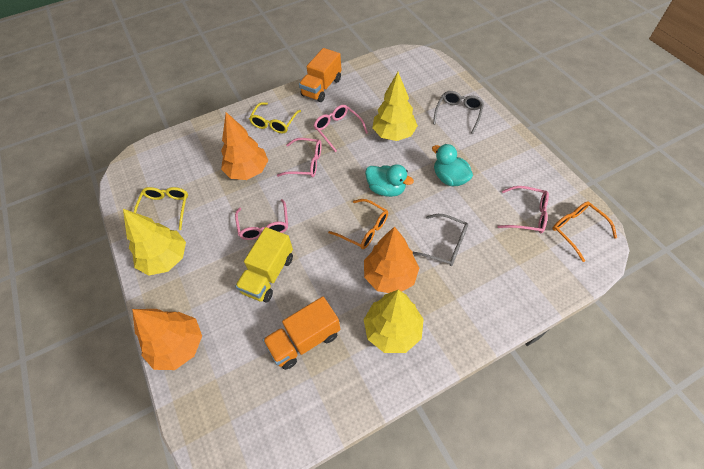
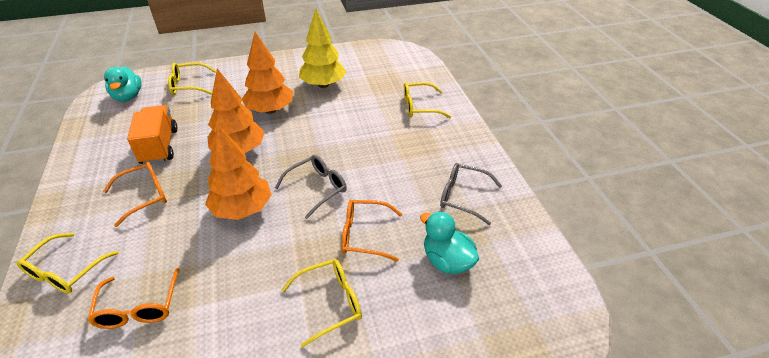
orange glasses: [328,199,388,249] [552,201,617,262] = 2 -> [87,268,180,329] [103,162,167,227] [342,200,402,262] = 3
orange truck: [263,297,341,370] [299,48,342,102] = 2 -> [127,105,177,164] = 1
pink glasses: [235,199,288,240] [277,138,322,177] [314,105,368,152] [497,186,549,233] = 4 -> none = 0
yellow glasses: [134,187,188,230] [249,102,301,133] = 2 -> [17,233,119,294] [168,63,216,95] [281,259,362,348] [404,82,451,118] = 4
yellow tree: [123,209,186,275] [364,290,424,353] [372,72,418,141] = 3 -> [299,9,346,88] = 1
yellow truck: [235,227,293,302] = 1 -> none = 0

